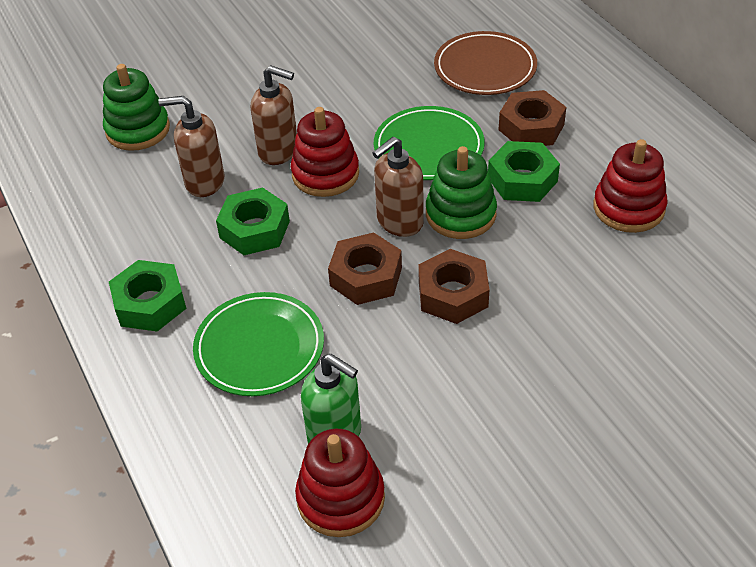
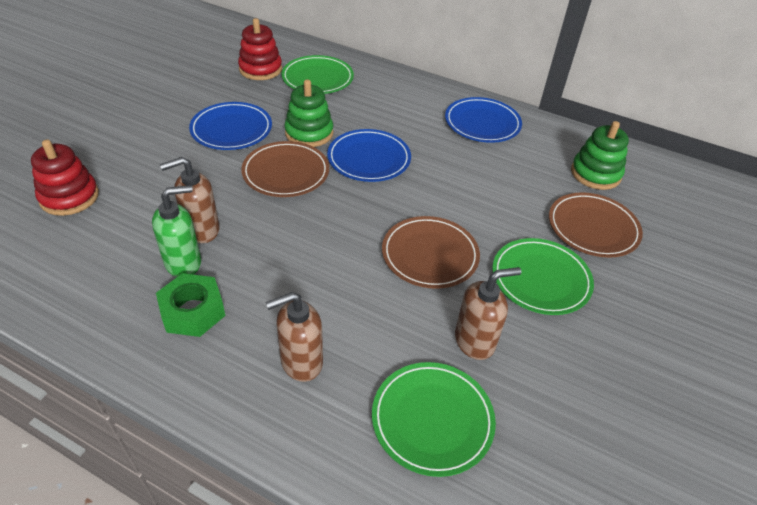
blue plate: none = 0 -> [189,102,272,150] [327,129,411,182] [445,97,522,143] = 3
brown nut: [328,232,402,305] [418,249,489,324] [499,90,566,146] = 3 -> none = 0
brown plate: [434,31,537,95] = 1 -> [241,141,329,197] [382,216,480,289] [549,192,643,258] = 3
green nut: [109,260,186,331] [216,187,290,255] [488,141,560,202] = 3 -> [156,273,226,337] = 1
green plate: [193,292,324,396] [374,106,485,180] = 2 -> [281,55,354,94] [372,362,496,477] [492,238,594,315] = 3
red stacking toy: [291,107,359,197] [295,429,385,537] [593,139,667,233] = 3 -> [31,140,99,216] [238,18,282,80] = 2

